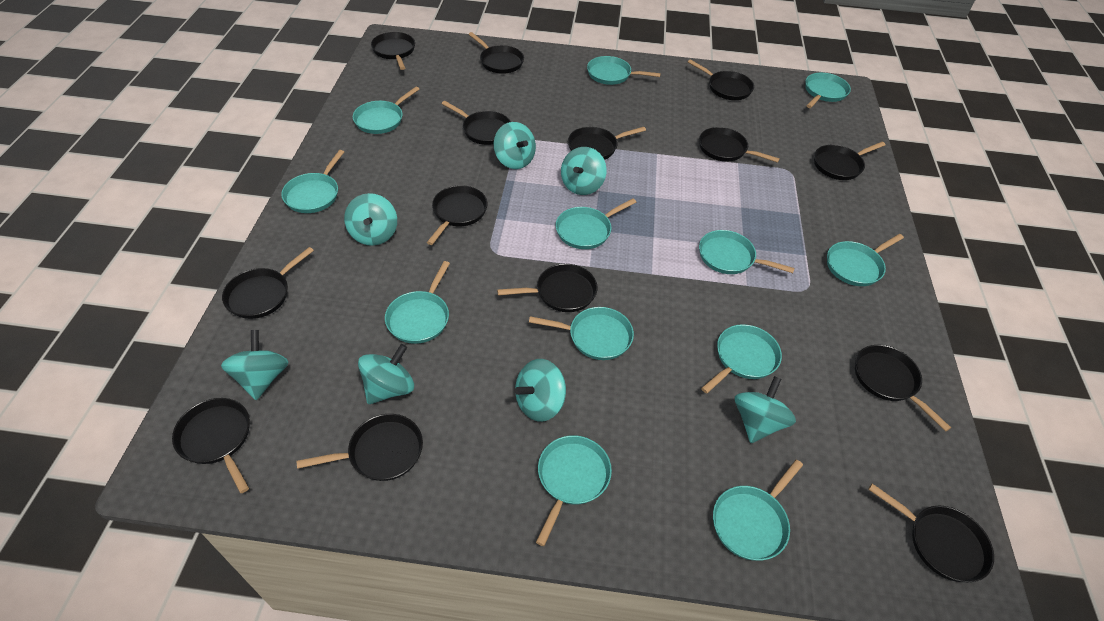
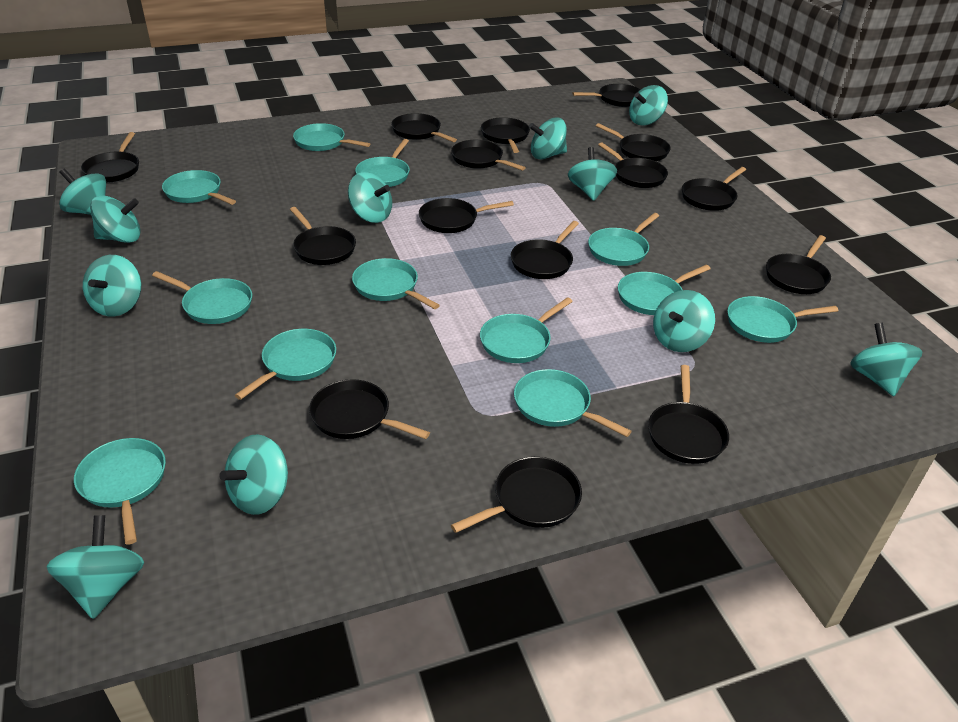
black pan: [172,398,250,493] [222,247,314,319] [297,414,423,481] [371,32,415,70] [427,185,488,245] [442,101,511,145] [468,32,524,74] [497,264,597,312] [568,127,646,160] [688,59,754,100] [699,127,780,163] [814,142,885,180] [855,345,951,431] [868,484,994,582] = 14 -> [81,132,139,183] [290,207,356,265] [309,379,430,439] [391,113,457,142] [419,198,514,233] [451,140,526,171] [451,457,582,533] [481,117,530,153] [511,221,579,279] [572,84,641,107] [596,123,671,161] [598,142,668,188] [648,365,729,464] [682,167,746,211] [766,235,831,294] = 15
turquoise spinning top: [221,330,289,400] [344,193,397,246] [358,344,414,404] [494,122,536,169] [515,359,566,422] [561,147,607,195] [735,376,796,443] = 7 -> [46,515,144,619] [59,169,106,215] [83,255,141,317] [90,195,141,243] [219,434,288,515] [348,172,392,223] [529,117,567,159] [568,147,617,201] [629,85,668,126] [653,290,715,352] [850,323,923,396] = 11

